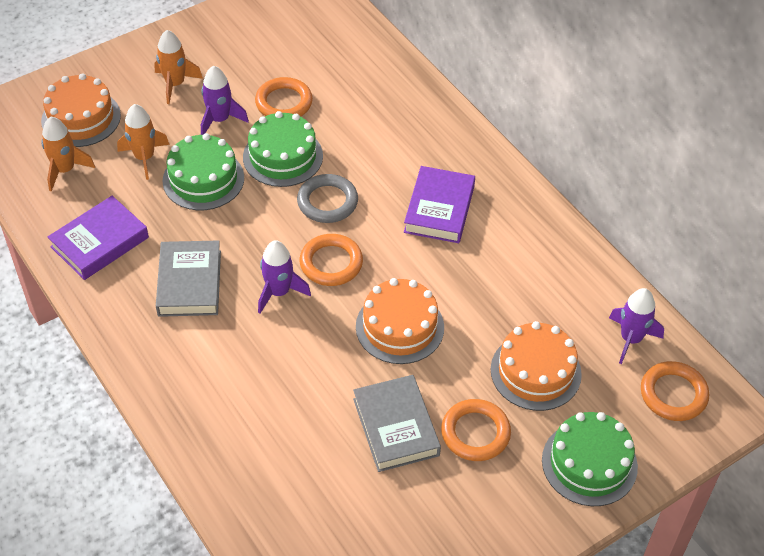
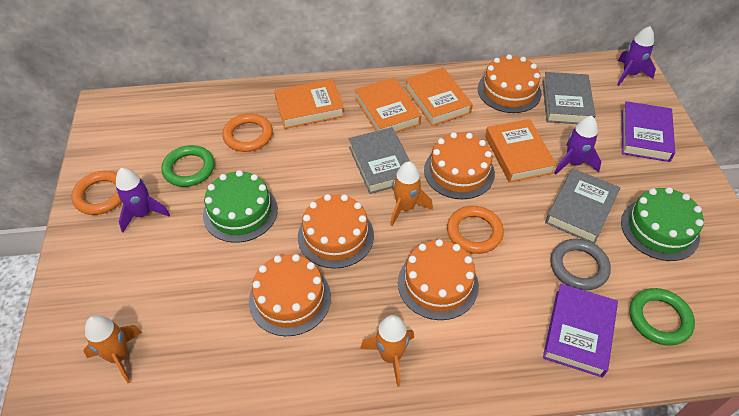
green cake: [162,133,244,210] [243,111,323,187] [542,412,638,506] = 3 -> [203,170,278,243] [621,187,704,261] = 2
green ring: none = 0 -> [161,145,215,187] [629,288,695,346] = 2
grey book: [156,240,221,317] [353,375,441,472] = 2 -> [349,127,410,194] [542,72,596,124] [545,168,621,244] = 3
orange book: none = 0 -> [274,79,344,129] [355,77,421,133] [405,67,473,126] [485,119,557,183] = 4
orange cake: [41,73,121,147] [356,278,444,364] [491,321,582,411] = 3 -> [249,254,331,336] [298,194,374,269] [398,239,479,320] [424,132,495,199] [478,54,542,113] = 5
orange ring: [255,77,313,117] [300,234,363,286] [441,399,511,461] [641,361,709,421] = 4 -> [71,171,122,215] [222,113,273,152] [447,206,504,254] = 3

